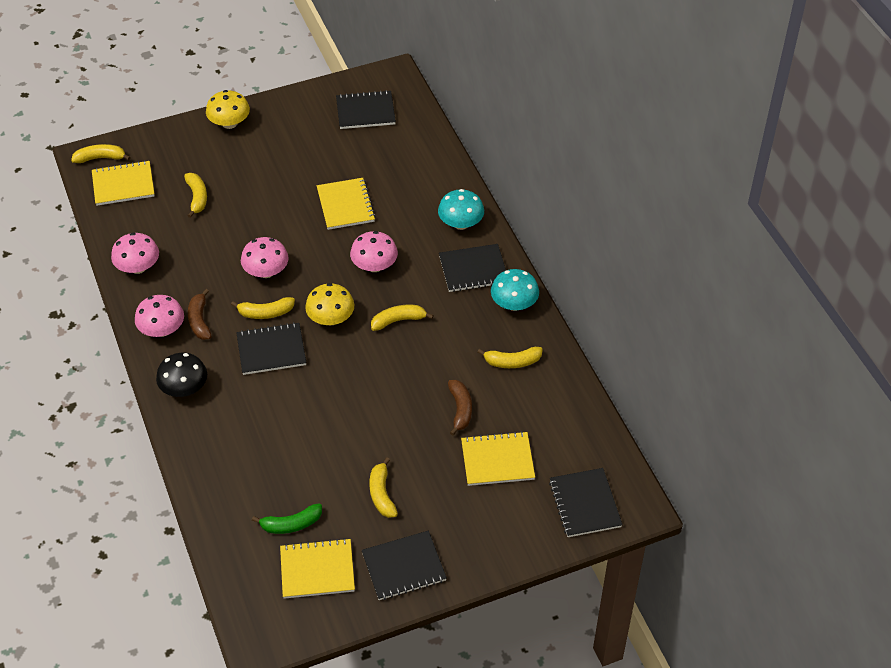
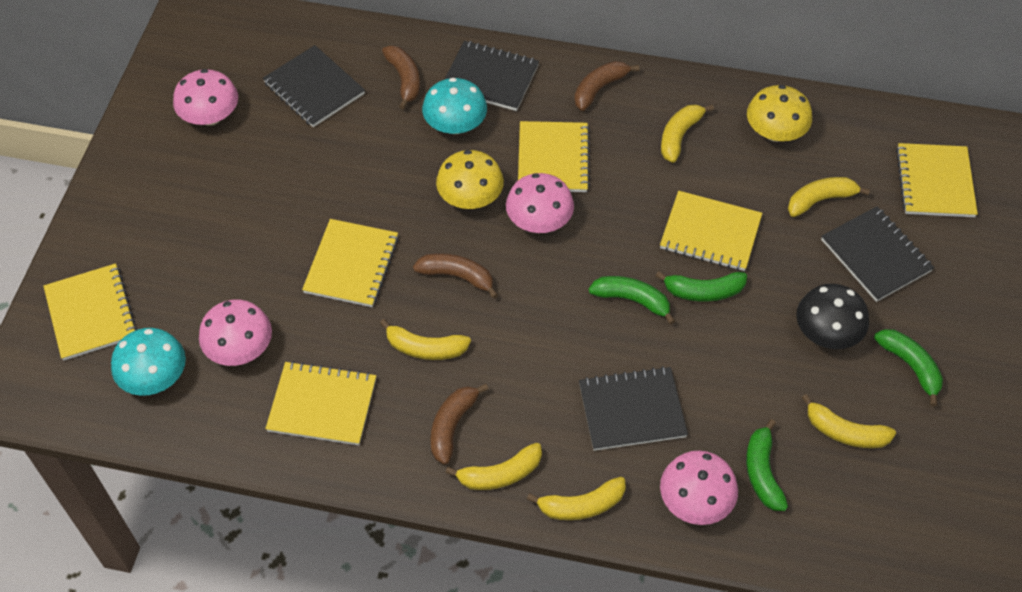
black notebook: [236,322,306,375] [336,90,396,129] [362,531,447,600] [439,244,506,292] [549,468,623,537] = 5 -> [263,45,365,127] [444,41,539,111] [579,366,688,451] [821,206,934,302] = 4
brown banana: [188,289,212,340] [448,380,472,436] = 2 -> [382,45,420,109] [413,253,498,299] [431,384,488,465] [574,61,639,111] = 4
green banana: [252,504,322,534] = 1 -> [589,276,675,325] [655,271,747,302] [746,419,788,511] [874,329,943,407] = 4
yellow notebook: [92,160,155,206] [280,538,355,599] [317,178,376,230] [461,431,535,486] = 4 -> [44,263,137,361] [265,361,376,445] [302,219,399,307] [518,121,590,192] [660,191,762,271] [896,143,978,217] = 6

